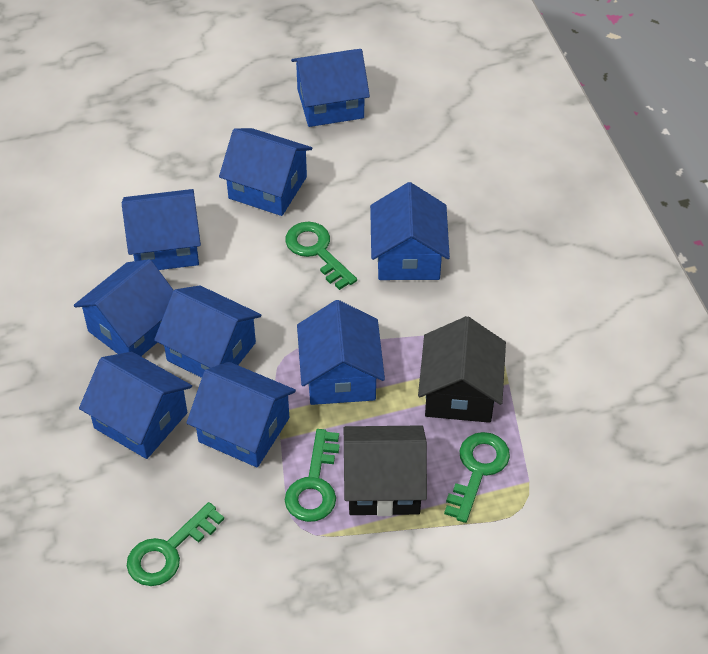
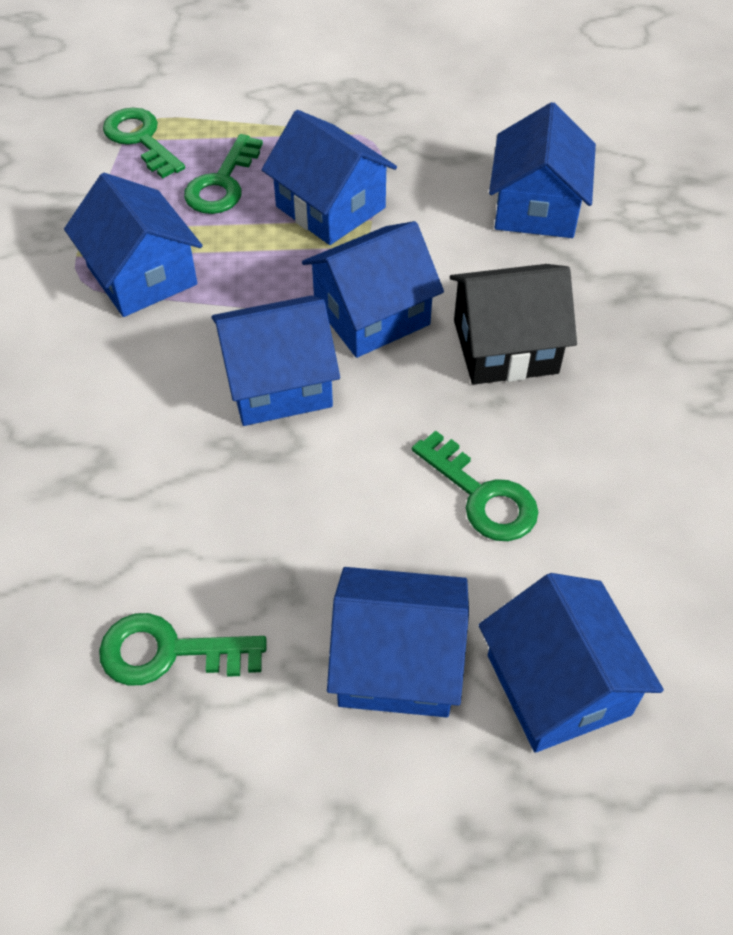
black house: [344,425,427,516] [418,316,506,423] = 2 -> [450,264,577,385] = 1
blue house: [74,259,174,356] [79,352,192,459] [122,189,201,270] [154,285,262,378] [186,362,296,468] [219,128,312,216] [291,49,370,127] [297,300,385,405] [370,182,450,280] = 9 -> [64,173,203,317] [212,296,340,426] [261,110,397,245] [302,221,444,358] [327,567,469,717] [479,573,664,753] [489,102,596,238] = 7

